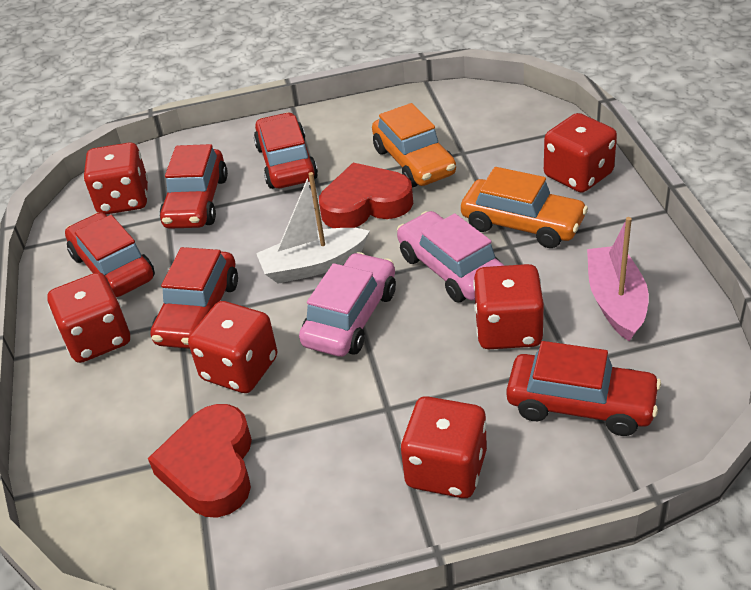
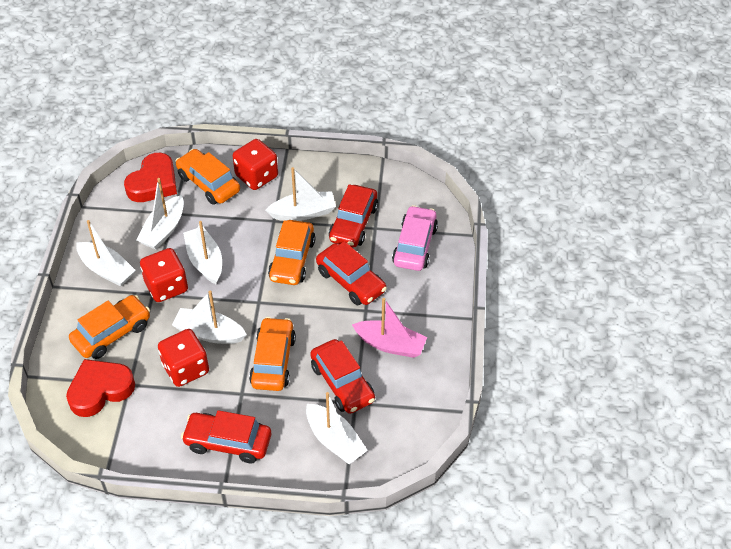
orange car: [372,103,456,188] [461,167,588,248] = 2 -> [69,295,150,359] [175,149,240,205] [249,317,296,391] [268,220,316,285] = 4
pink car: [299,252,396,357] [397,211,504,302] = 2 -> [392,205,438,271] = 1
red car: [65,212,155,297] [151,247,238,349] [160,144,228,229] [254,112,318,189] [506,341,661,436] = 5 -> [181,410,271,463] [310,339,375,414] [316,241,387,305] [329,184,378,248] = 4
red dice: [47,272,130,363] [84,142,148,214] [188,301,277,393] [401,396,487,498] [473,264,544,349] [544,113,617,193] = 6 -> [140,248,188,302] [158,329,209,387] [233,139,278,190] = 3
white boat: [256,172,370,284] = 1 -> [76,220,136,286] [136,178,184,250] [172,290,247,344] [183,221,222,284] [266,167,336,221] [306,392,368,464] = 6

